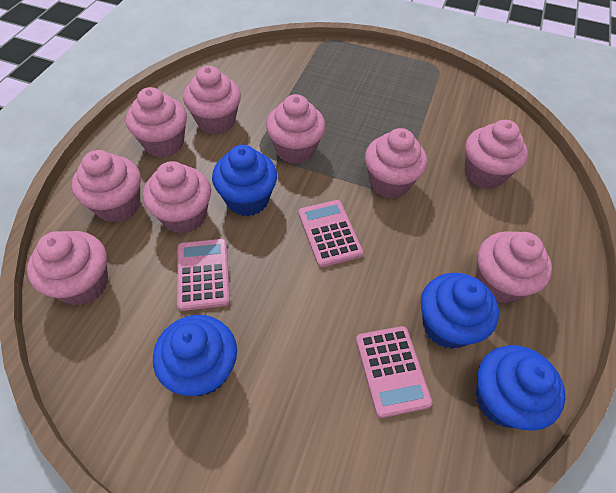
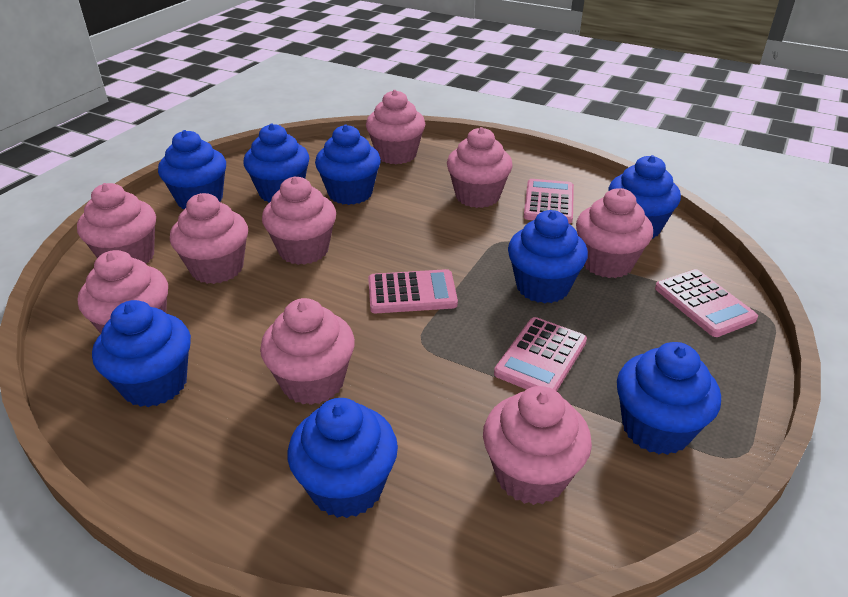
blue cupcake: [153,315,237,396] [212,145,277,216] [421,273,499,349] [475,345,565,430] = 4 -> [92,300,191,407] [158,130,226,209] [243,123,309,203] [288,398,398,518] [315,124,381,205] [508,210,588,303] [608,155,681,238] [617,342,721,455] = 8
pink calculator: [177,239,230,311] [298,200,363,267] [356,326,432,418] = 3 -> [368,269,458,313] [494,317,587,391] [524,179,574,223] [655,269,758,337] = 4

